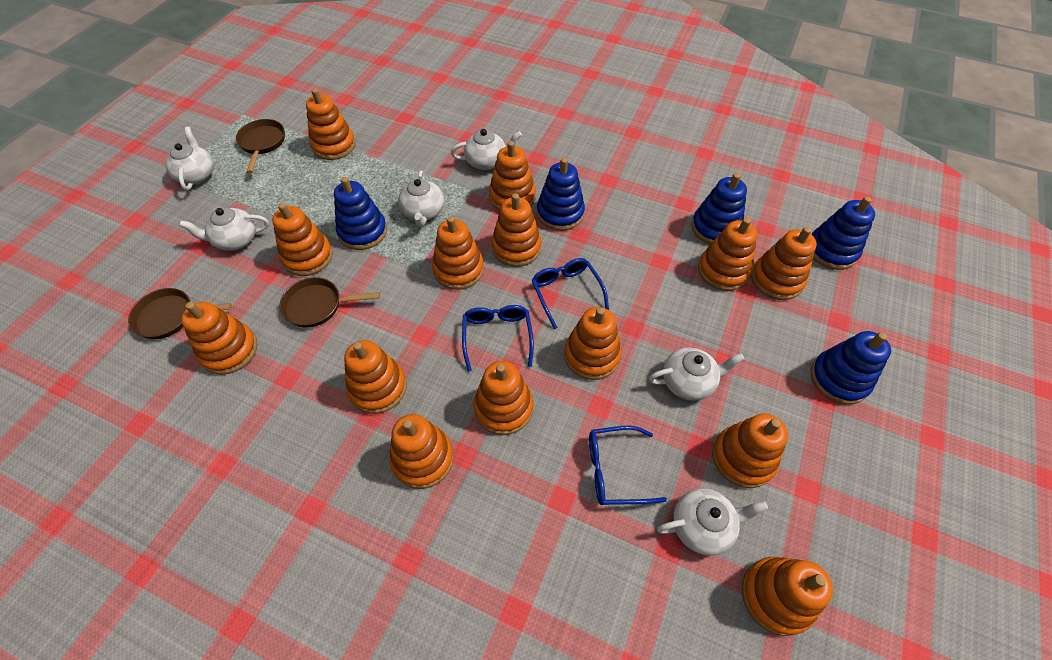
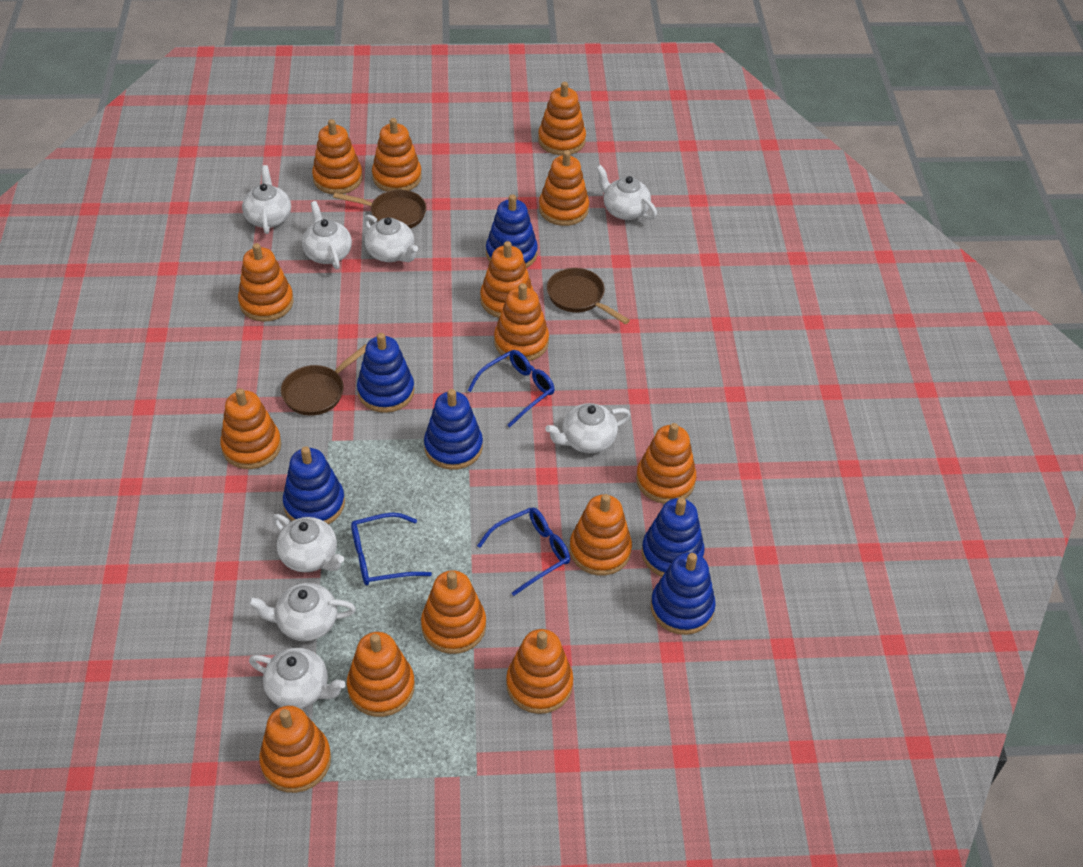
blue stacking toy: [334,177,387,250] [537,158,585,231] [691,173,747,244] [811,197,875,270] [811,331,891,404] = 5 -> [283,446,345,524] [357,333,415,413] [424,389,483,470] [486,194,538,268] [642,498,705,577] [651,552,716,635] = 6
white teapot: [165,127,214,190] [179,207,269,251] [398,170,444,227] [451,129,522,170] [649,347,744,401] [657,489,768,556] = 6 -> [242,165,291,234] [248,583,356,641] [249,648,345,709] [272,514,344,572] [302,201,352,269] [364,214,418,262] [545,403,630,453] [596,165,657,220] = 8

